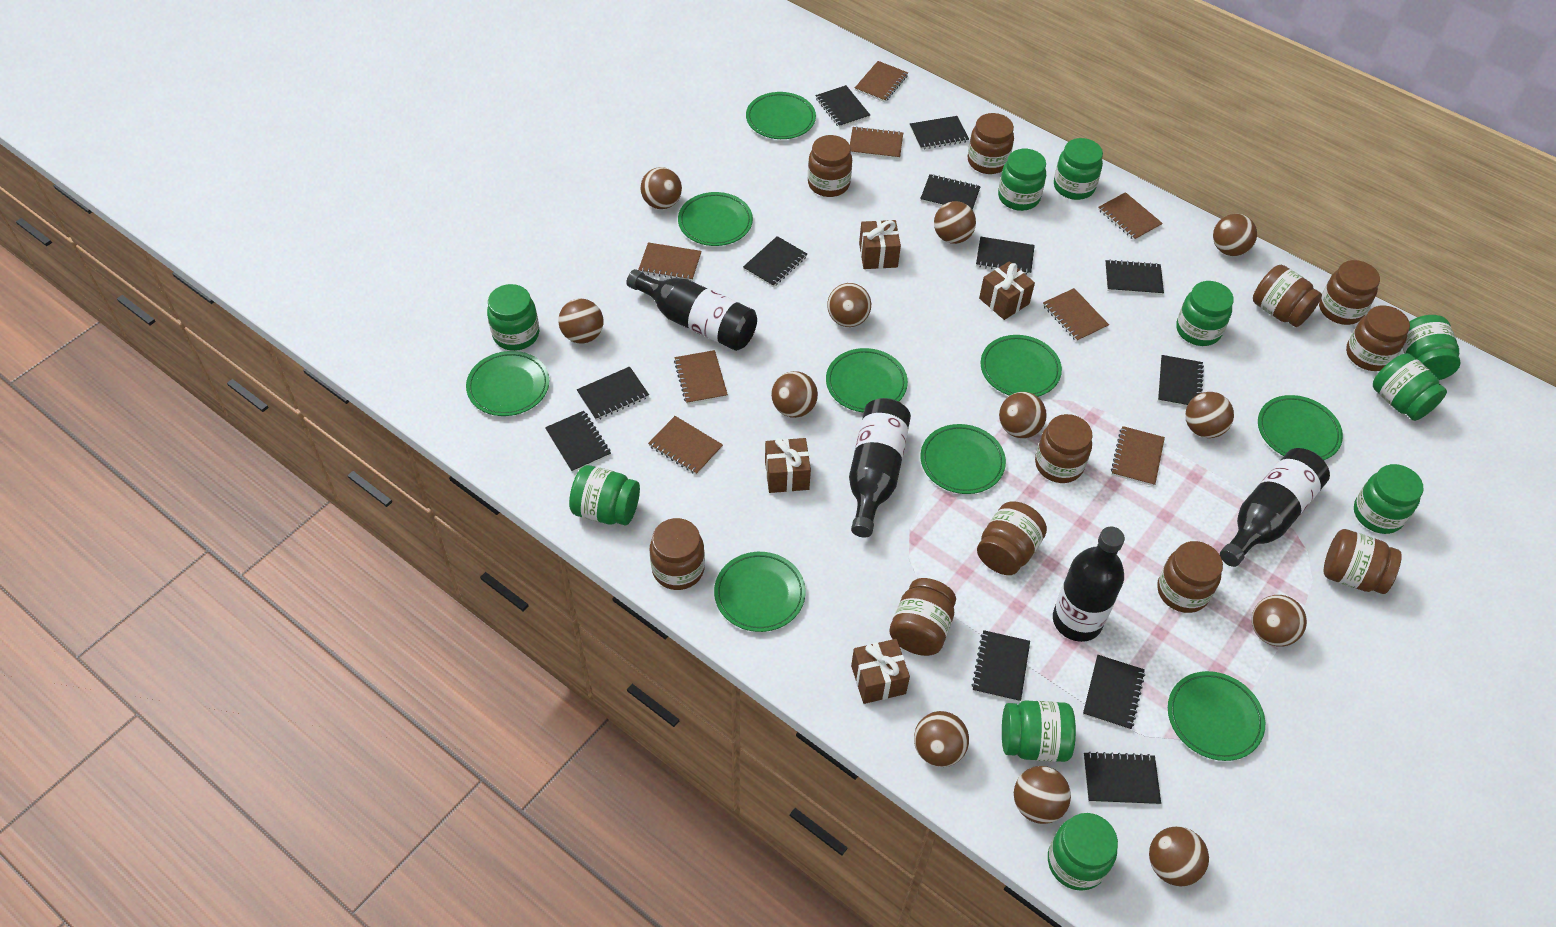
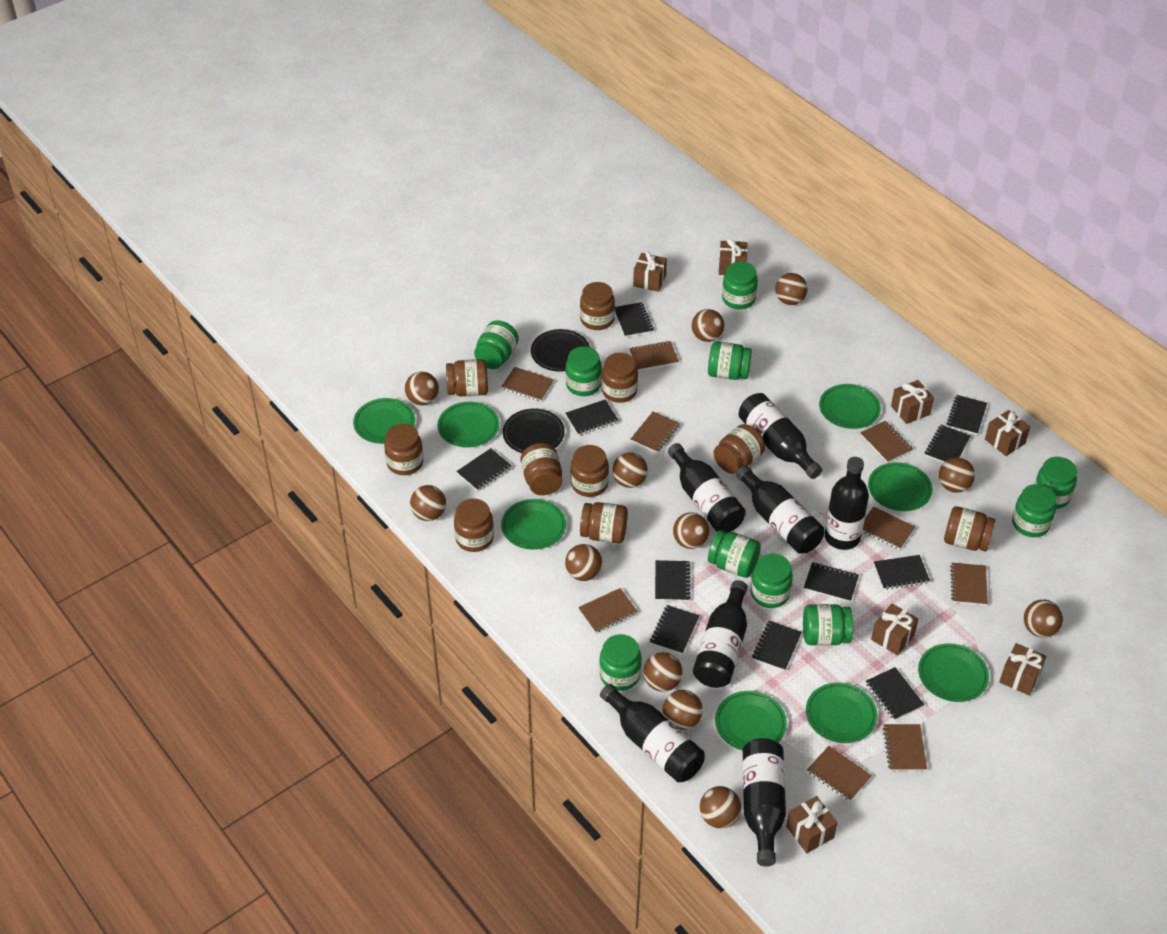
black bottle: [626,269,757,351] [849,398,911,538] [1053,527,1125,642] [1220,448,1330,567] = 4 -> [600,684,705,782] [668,443,746,533] [693,580,748,688] [736,465,825,554] [738,393,822,479] [743,738,786,867] [825,457,869,550] = 7
black notebook: [545,411,611,473] [577,366,649,420] [743,236,807,287] [815,85,870,128] [910,116,969,150] [920,174,981,210] [972,630,1030,702] [976,237,1035,275] [1083,655,1145,730] [1084,752,1161,805] [1105,260,1164,295] [1158,355,1204,407] = 12 -> [456,448,512,491] [565,400,618,435] [615,302,654,337] [650,605,699,654] [655,560,691,601] [752,621,802,671] [804,562,859,602] [866,667,925,720] [874,555,930,590] [925,425,971,463] [946,395,987,435] = 11
black plate: none = 0 -> [503,409,565,453] [531,329,590,372] = 2
brown gift: [765,438,811,493] [851,639,910,704] [859,220,901,269] [979,261,1035,320] = 4 -> [633,252,667,292] [719,238,748,275] [786,796,838,853] [871,603,919,655] [891,380,934,424] [985,410,1030,456] [999,643,1046,696] = 7
brown jar: [650,518,705,590] [808,135,852,197] [889,578,956,656] [968,113,1014,174] [977,501,1047,575] [1035,414,1093,483] [1157,541,1223,613] [1253,265,1322,327] [1319,260,1380,325] [1324,529,1402,594] [1346,305,1410,371] = 11 -> [384,424,423,475] [446,359,488,396] [454,499,494,552] [520,443,562,495] [571,445,609,497] [580,282,615,330] [580,502,628,544] [602,353,638,403] [713,424,765,474] [944,506,995,552] = 10
brown notebook: [638,242,702,281] [648,416,723,475] [674,350,728,404] [850,127,903,159] [855,61,908,102] [1043,288,1109,342] [1098,192,1163,241] [1111,426,1165,486] = 8 -> [501,367,554,401] [578,588,638,633] [629,341,679,371] [631,411,680,453] [807,746,872,801] [860,421,913,463] [862,507,915,550] [883,724,927,771] [950,563,988,606] = 9
green plate: [466,351,549,416] [678,192,753,246] [714,552,806,632] [746,92,816,139] [826,348,908,413] [921,424,1006,494] [981,335,1062,397] [1168,671,1265,761] [1258,395,1343,460] = 9 -> [353,398,415,444] [437,402,499,447] [501,499,566,550] [715,691,787,751] [806,682,877,743] [819,384,881,429] [868,462,933,511] [918,643,989,702] = 8

